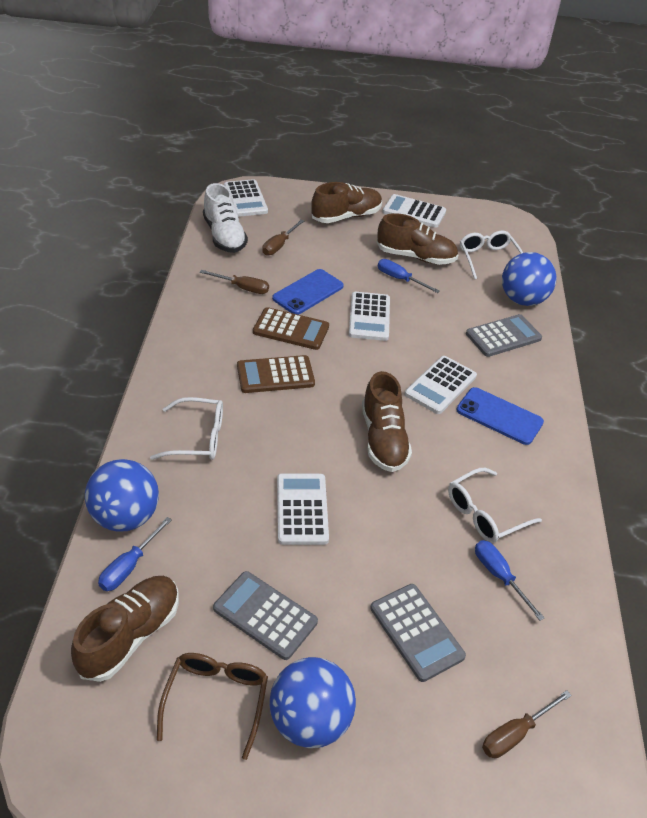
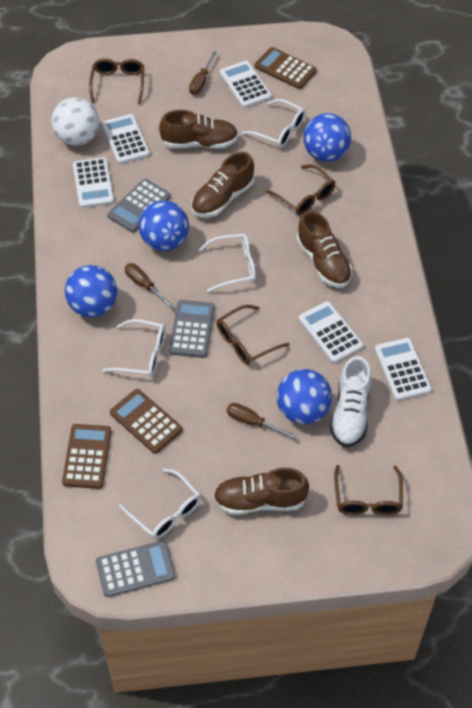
blue ball: [85,459,159,531] [270,657,356,748] [502,252,557,306] = 3 -> [65,265,117,318] [139,200,189,251] [277,369,332,424] [303,113,351,162] = 4
blue phone: [272,269,344,315] [456,387,544,445] = 2 -> none = 0
blue screwdriver: [98,517,172,591] [378,259,440,293] [475,540,545,621] = 3 -> none = 0
brown calculator: [237,355,315,393] [253,307,329,350] = 2 -> [62,424,111,489] [110,389,182,454] [255,47,317,89] = 3
brown glasses: [157,653,268,760] = 1 -> [89,58,144,104] [216,305,290,365] [266,164,336,215] [334,465,403,515] = 4
white ball: none = 0 -> [52,97,99,146] = 1
white glasses: [150,397,223,460] [448,468,542,543] [460,230,523,280] = 3 -> [103,319,166,377] [119,469,201,539] [198,234,256,292] [242,99,306,147] = 4

